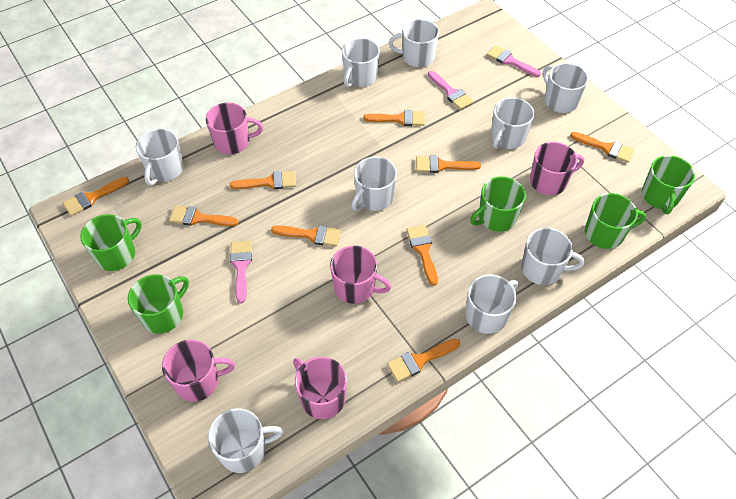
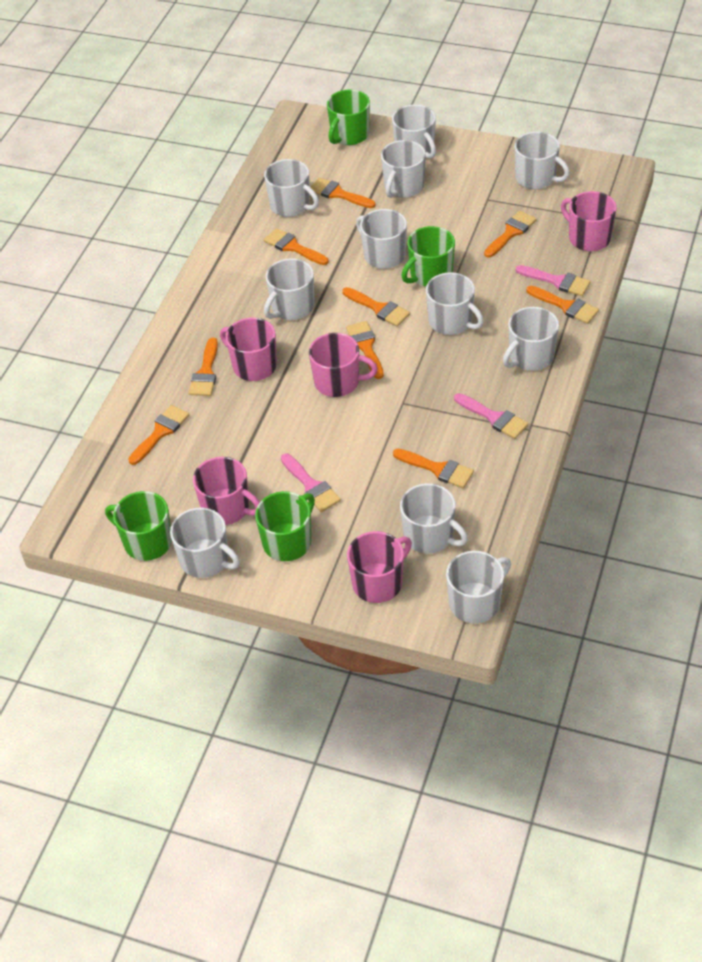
green mug: [80,214,142,271] [128,274,189,334] [470,177,526,232] [585,193,646,249] [642,155,695,214] = 5 -> [105,491,172,561] [255,491,315,561] [327,89,370,145] [401,226,455,286] = 4
white mug: [136,129,184,186] [208,408,283,473] [342,38,380,87] [352,157,397,211] [389,19,439,67] [466,274,518,334] [491,97,535,149] [521,228,584,285] [543,63,589,113] = 9 -> [170,508,240,578] [264,159,319,217] [264,258,314,320] [356,209,407,269] [381,140,426,198] [392,105,436,159] [400,483,468,553] [426,272,484,335] [446,551,511,623] [503,307,559,371] [515,132,570,189] = 11

